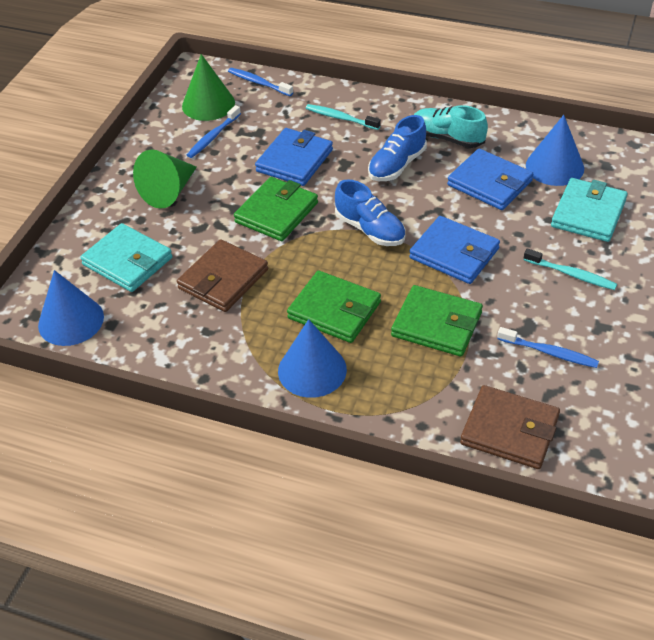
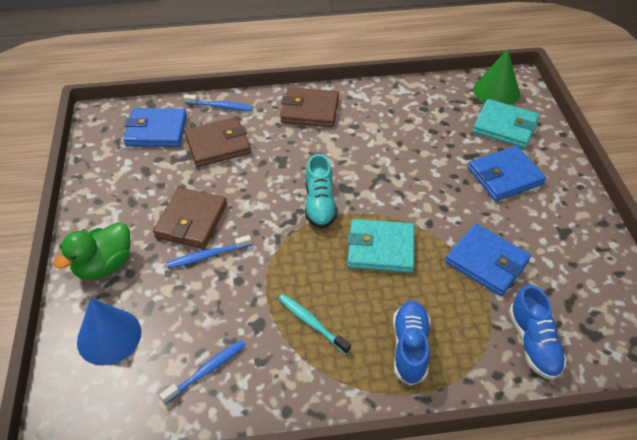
blue cone: [38,270,104,346] [278,319,347,398] [526,115,584,186] = 3 -> [77,298,141,366] = 1
brown wallet: [177,239,268,312] [460,385,560,469] = 2 -> [153,187,227,249] [184,117,251,167] [280,87,339,127] = 3
green cone: [133,149,197,209] [182,54,235,121] = 2 -> [474,49,520,105] = 1
green duck: none = 0 -> [54,222,130,280] = 1
green wallet: [234,177,318,241] [287,270,381,343] [391,285,483,357] = 3 -> none = 0
turquoise toothbrush: [306,104,381,130] [524,248,617,290] = 2 -> [278,294,351,354] = 1

